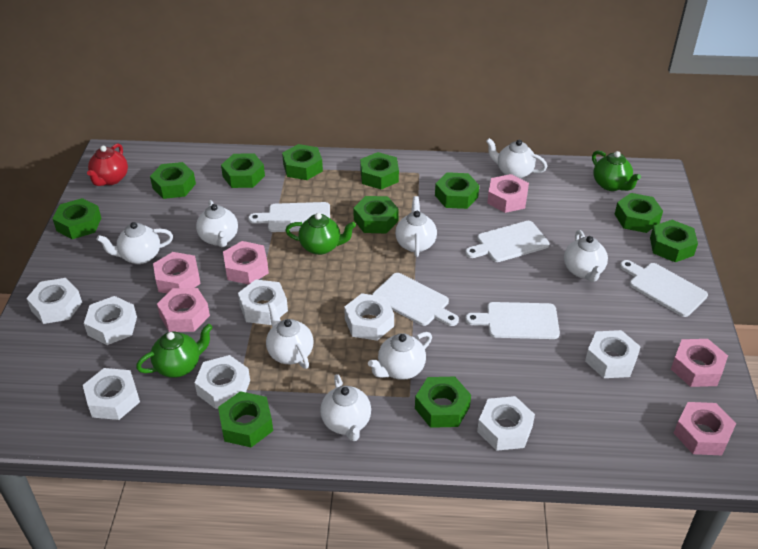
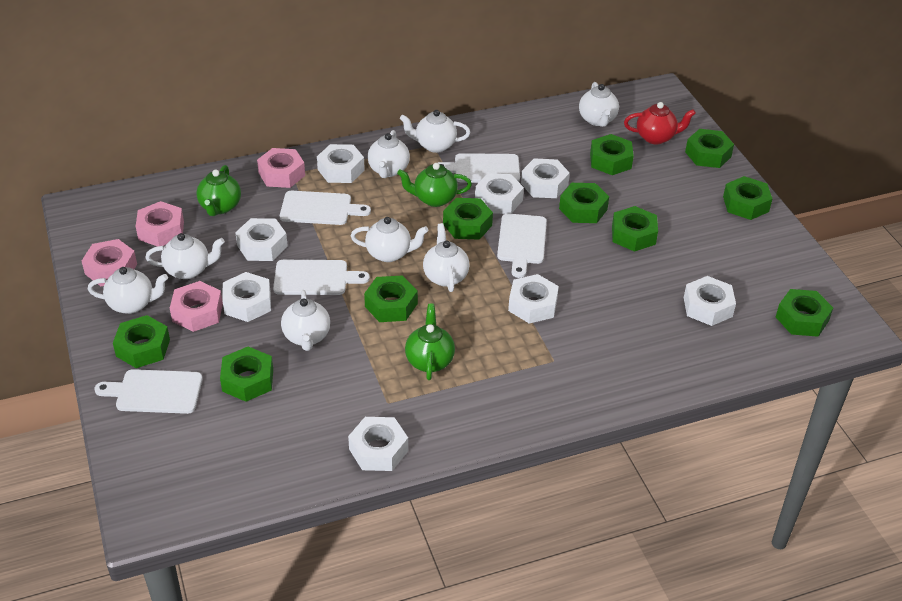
green nut: [53,198,101,239] [150,162,196,199] [218,391,273,447] [221,153,265,188] [282,144,323,180] [353,196,399,233] [360,152,399,190] [415,377,471,428] [435,172,479,209] [615,193,663,233] [650,220,698,262] = 11 -> [113,315,170,368] [220,346,273,402] [364,275,418,322] [443,198,493,240] [559,183,609,223] [590,134,634,175] [612,206,658,252] [685,129,734,168] [723,176,772,220] [776,289,833,337] = 10
pink nut: [153,252,201,293] [157,288,210,332] [223,241,269,285] [487,174,529,213] [671,339,728,387] [674,402,736,455] = 6 -> [82,239,137,286] [136,201,184,247] [170,281,223,332] [257,148,305,188] = 4

